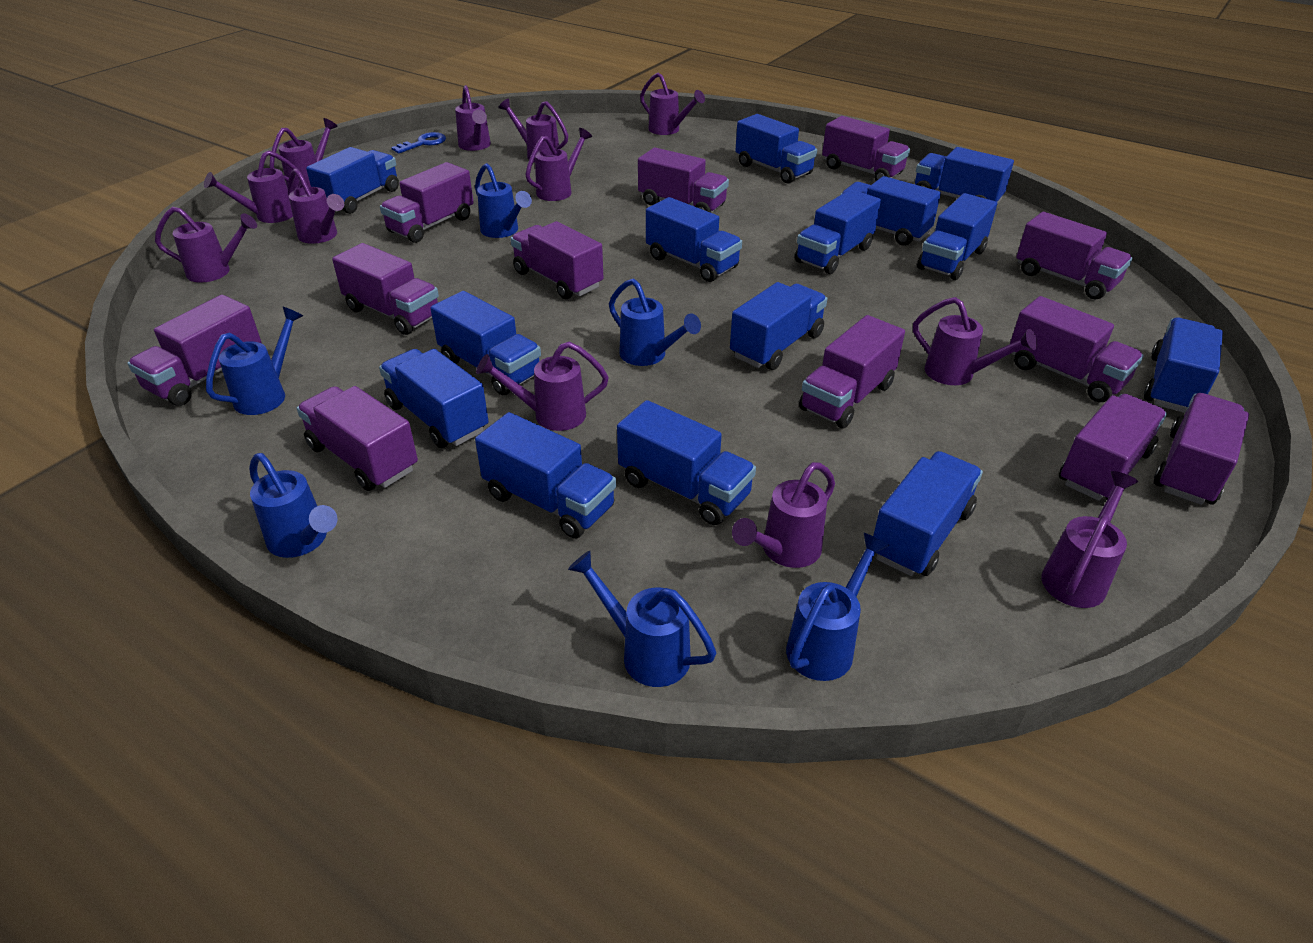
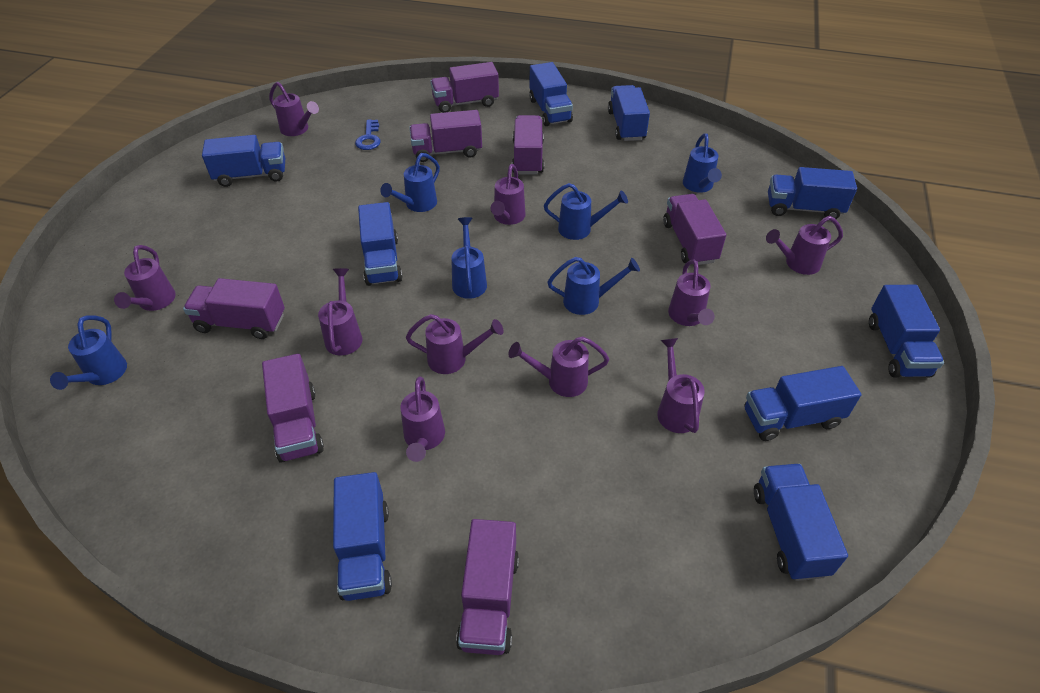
blue truck: [306,147,399,214] [379,349,489,448] [430,291,541,395] [475,412,616,539] [617,400,756,525] [646,197,742,282] [730,282,827,370] [735,114,817,183] [795,189,881,274] [840,176,941,246] [873,451,983,576] [915,147,1014,204] [917,193,997,280] [1144,317,1223,413] = 14 -> [202,135,285,187] [333,472,392,601] [358,202,403,286] [529,62,573,126] [608,85,650,141] [744,366,861,441] [754,464,848,581] [768,167,857,219] [869,285,944,378] = 9
purple truck: [127,295,262,406] [297,386,418,491] [332,243,439,335] [380,162,474,243] [510,221,603,299] [638,148,729,213] [799,315,905,428] [822,116,910,181] [1010,296,1144,402] [1016,212,1132,300] [1059,394,1167,501] [1154,393,1249,505] = 12 -> [183,278,285,339] [262,353,324,463] [409,110,482,162] [430,62,499,113] [456,519,519,655] [512,115,544,175] [663,194,726,265] = 7
purple watering can: [155,207,257,283] [204,150,304,223] [269,118,338,191] [288,168,344,244] [455,85,491,151] [476,342,609,431] [498,98,568,163] [525,128,592,201] [640,73,705,135] [732,462,835,568] [913,297,1037,385] [1041,471,1138,608] = 12 -> [114,245,176,311] [269,82,319,136] [318,268,362,356] [400,376,445,462] [406,314,504,374] [491,164,526,225] [508,336,609,397] [657,338,705,433] [668,259,715,326] [766,216,843,275] = 10

